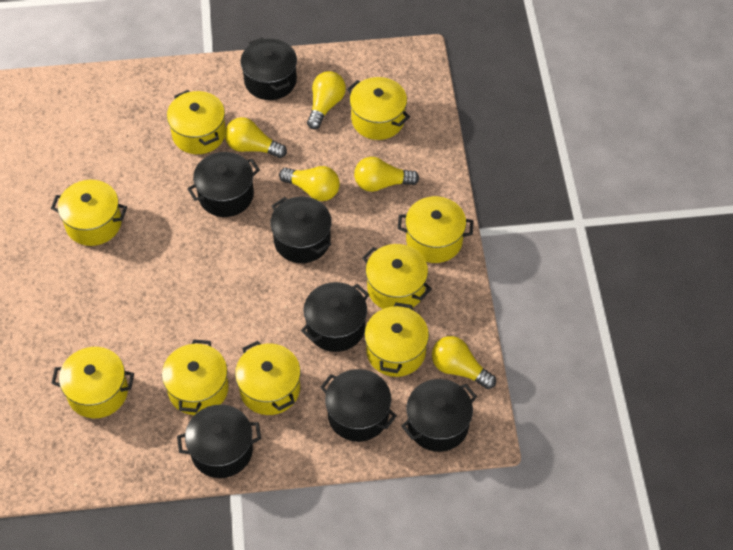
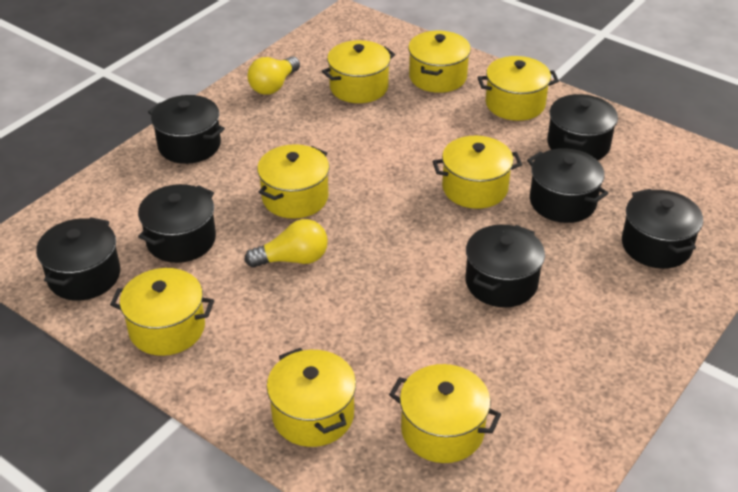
yellow light bulb: [225,117,287,158] [279,166,340,201] [307,71,346,129] [354,157,420,192] [432,336,496,389] = 5 -> [244,219,328,268] [247,56,300,95] = 2
yellow pot: [51,180,127,246] [51,347,134,418] [162,339,229,415] [167,90,226,154] [235,341,301,415] [347,77,410,140] [362,244,432,309] [364,302,429,377] [398,196,474,263] = 9 -> [110,268,214,356] [257,144,329,219] [267,348,356,447] [322,40,395,103] [389,364,501,463] [408,31,471,93] [433,136,522,209] [477,56,559,121] = 8

